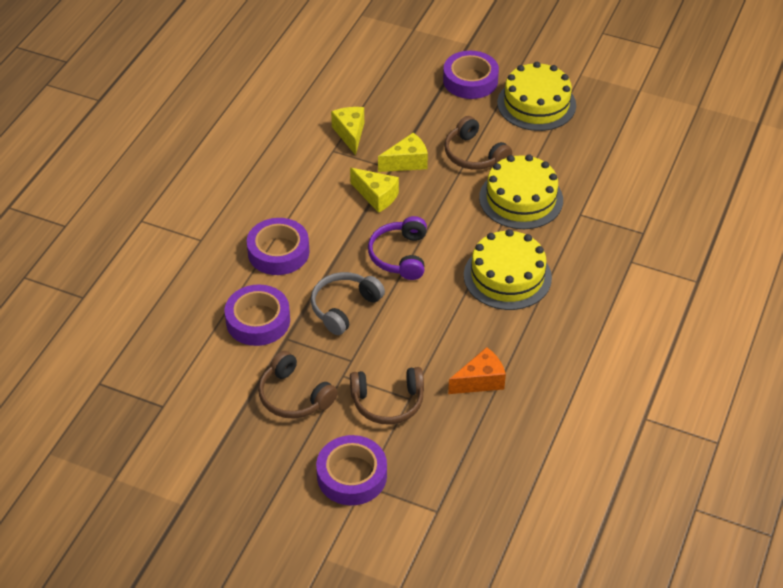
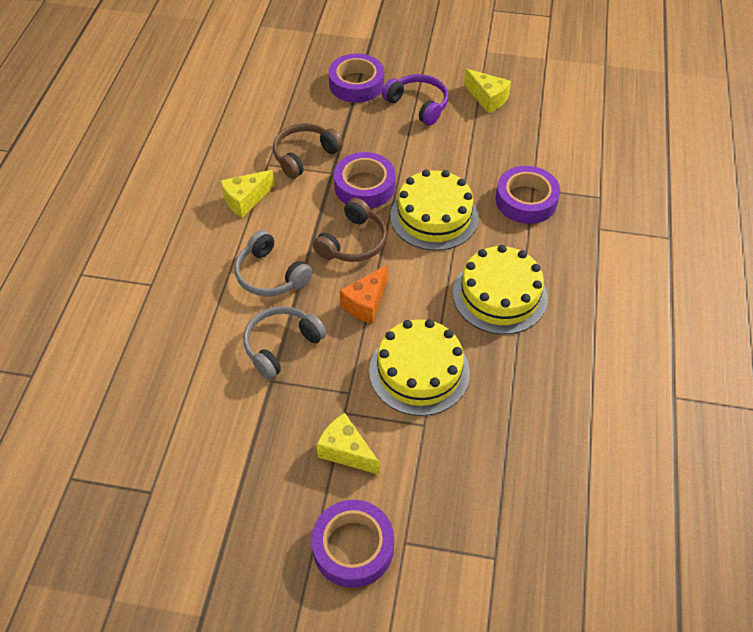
brown headphones: [258,351,338,419] [350,367,424,424] [444,116,512,170] = 3 -> [273,123,343,179] [313,198,387,262] = 2
grey headphones: [311,272,385,335] = 1 -> [235,230,313,297] [243,306,327,380] = 2

